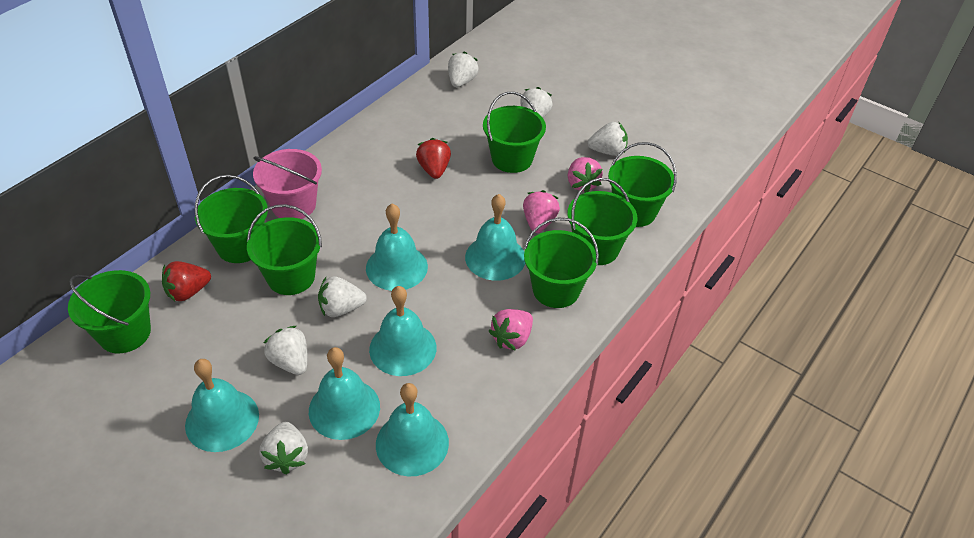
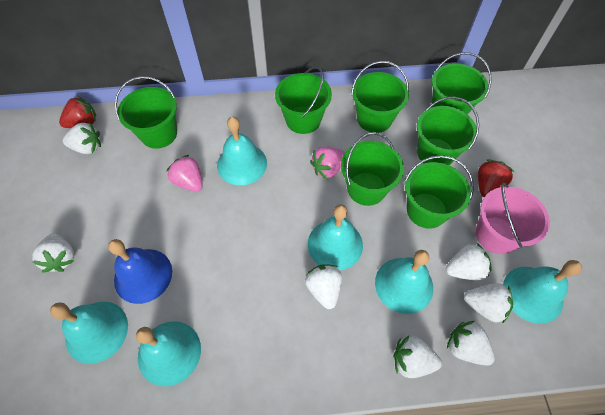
blue bell: none = 0 -> [108,239,172,304] = 1
pink strawberry: [489,309,533,351] [523,190,560,233] [568,157,603,193] = 3 -> [167,155,203,192] [310,146,345,179] = 2
white strawberry: [260,422,308,475] [264,326,307,375] [318,276,367,317] [448,51,478,87] [520,87,553,118] [588,122,628,156] = 6 -> [32,233,74,273] [63,122,101,154] [305,265,342,309] [394,336,442,378] [446,243,492,280] [447,321,495,366] [464,283,513,324] = 7

